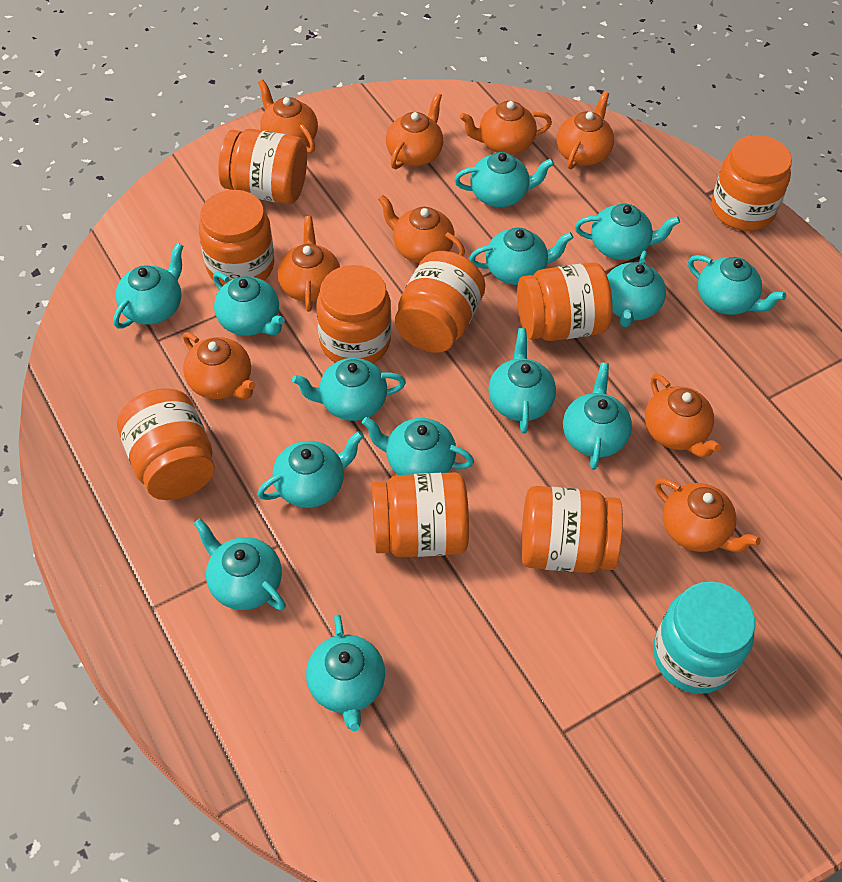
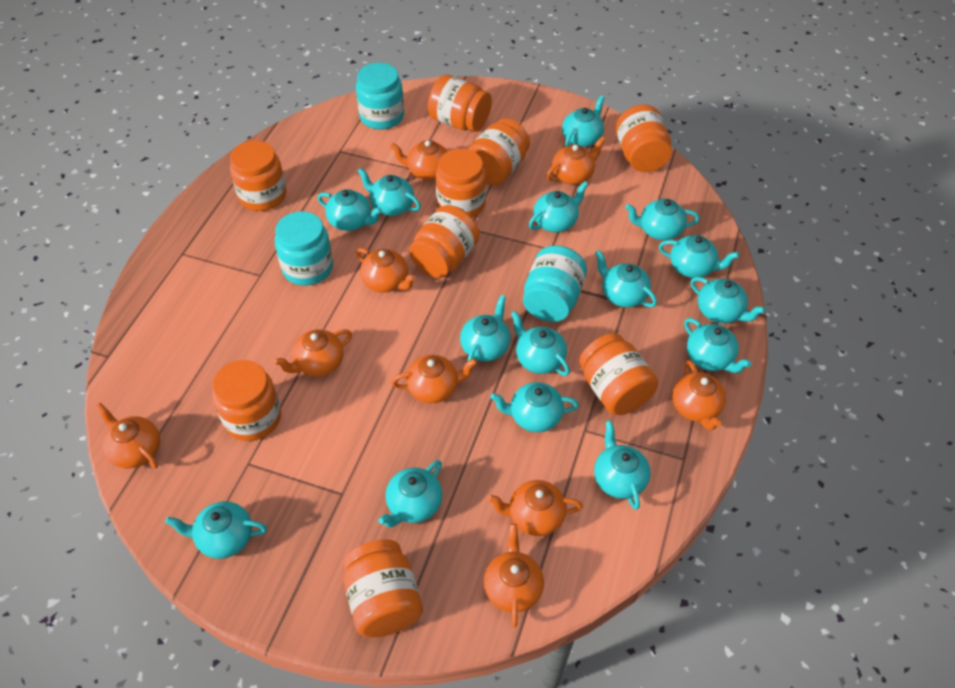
turquoise jar: [653,581,755,694] = 1 -> [275,211,333,286] [356,63,404,130] [523,245,587,322] = 3
turquoise teapot: [113,243,183,328] [194,519,286,611] [213,272,285,336] [257,431,364,508] [292,358,406,421] [306,615,385,731] [362,417,474,475] [454,152,554,207] [470,228,573,285] [488,328,556,434] [563,362,632,470] [575,204,680,260] [607,251,666,327] [688,255,786,315] = 14 -> [165,501,267,559] [318,189,382,231] [358,168,421,216] [378,460,442,527] [460,295,510,362] [491,382,579,432] [511,311,570,376] [529,181,588,232] [562,95,605,147] [594,420,650,510] [595,250,657,308] [625,198,700,240] [659,235,739,278] [684,318,751,373] [690,277,766,324] = 15

